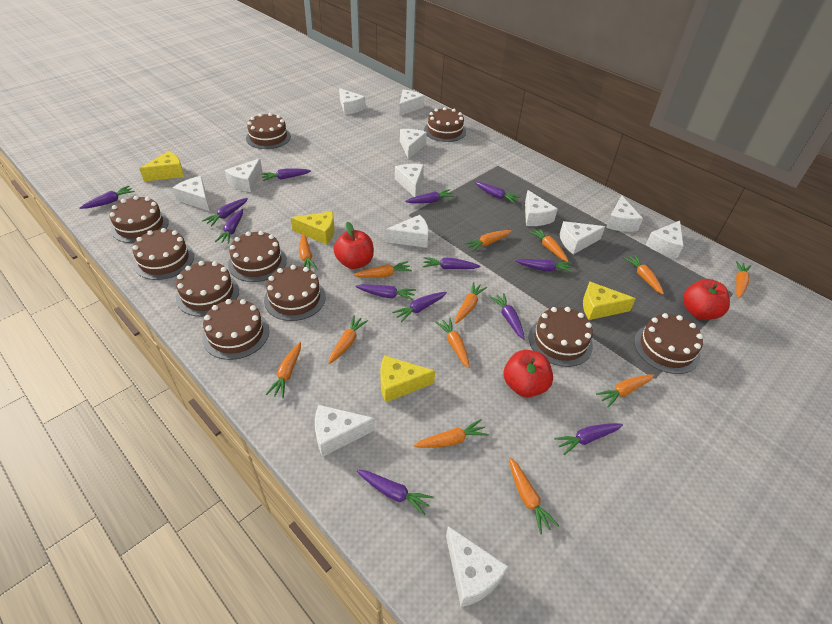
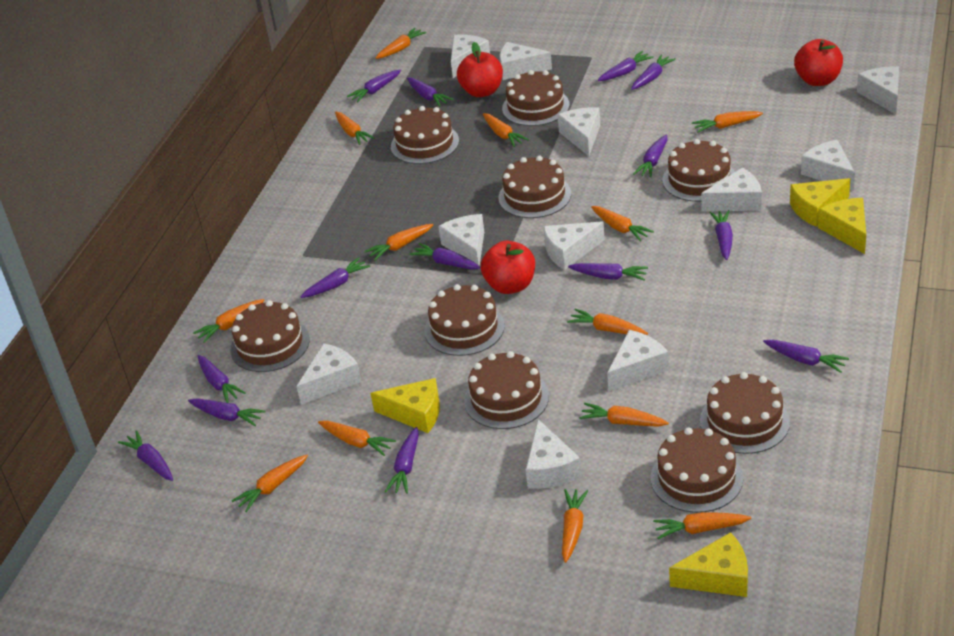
brown cake: [109,196,169,243] [132,228,194,280] [176,261,239,317] [202,299,269,360] [228,231,287,282] [246,113,291,149] [264,265,326,321] [424,107,466,142] [529,307,593,367] [634,313,703,374] = 10 -> [230,300,310,372] [391,106,459,164] [424,284,505,356] [464,351,549,429] [498,156,571,218] [502,70,569,126] [651,427,743,513] [662,139,735,202] [700,372,790,454] = 9
purple carrot: [79,186,135,209] [202,198,248,226] [215,209,243,244] [261,169,311,181] [355,284,416,301] [357,470,434,516] [392,292,447,322] [405,189,455,203] [423,257,480,269] [475,182,521,204] [490,293,525,339] [515,259,573,273] [554,423,623,455] = 13 -> [118,430,173,481] [188,398,265,426] [198,355,246,403] [300,258,370,298] [347,70,401,102] [385,427,419,494] [407,78,453,107] [409,243,480,269] [568,263,648,280] [598,51,654,81] [631,55,676,90] [633,135,667,177] [709,210,733,260] [763,340,849,373] = 14
white cheese: [173,176,209,211] [225,158,262,192] [315,405,375,457] [339,88,366,115] [386,215,429,248] [395,164,424,197] [399,90,424,116] [400,129,427,159] [446,526,508,607] [525,190,558,226] [560,221,605,254] [606,195,643,232] [646,221,684,258] = 13 -> [296,343,362,405] [438,214,484,266] [451,35,490,78] [500,42,552,80] [525,419,582,489] [543,221,605,270] [557,107,600,156] [607,330,669,392] [701,167,762,212] [801,140,855,191] [857,66,899,115] = 11

